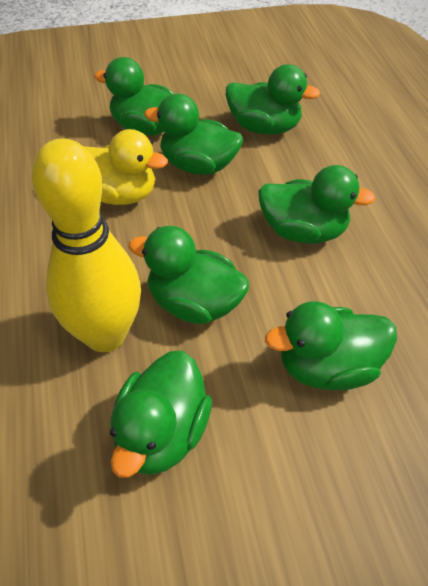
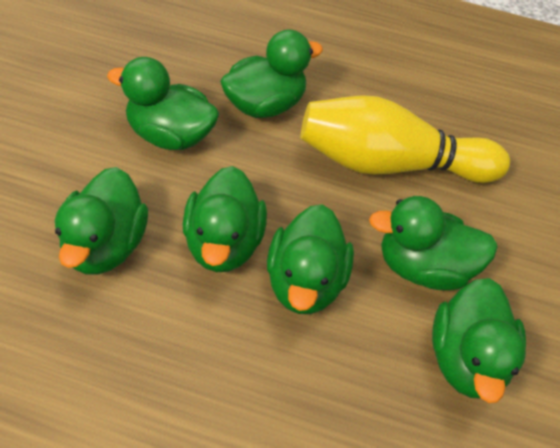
yellow duck: [83,129,168,205] = 1 -> none = 0

